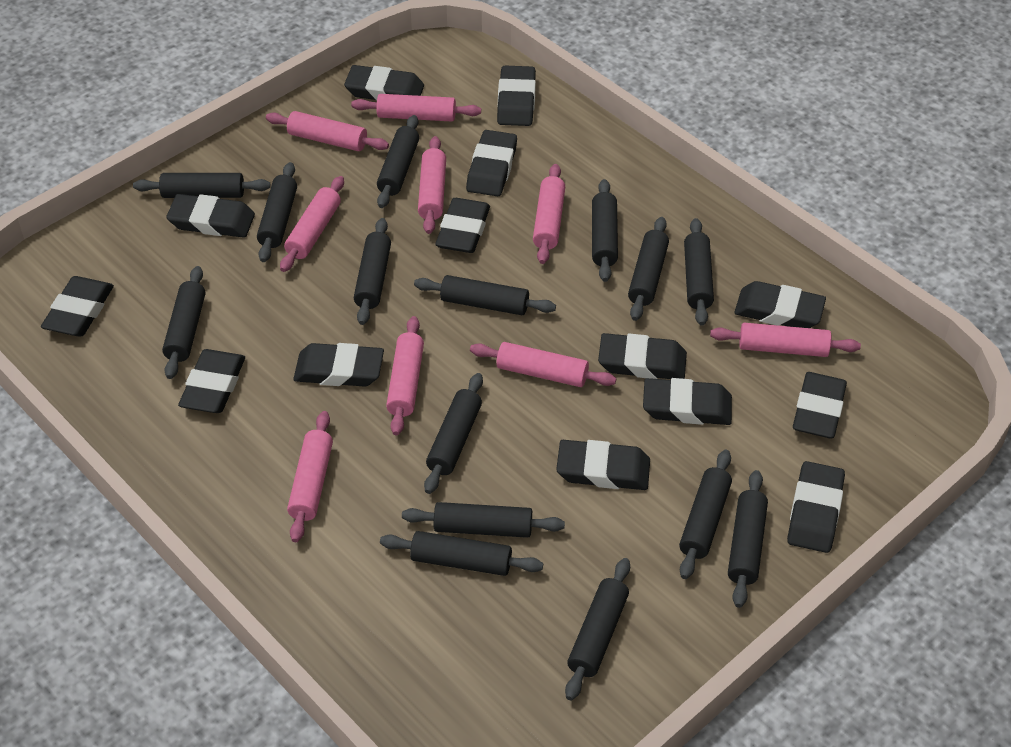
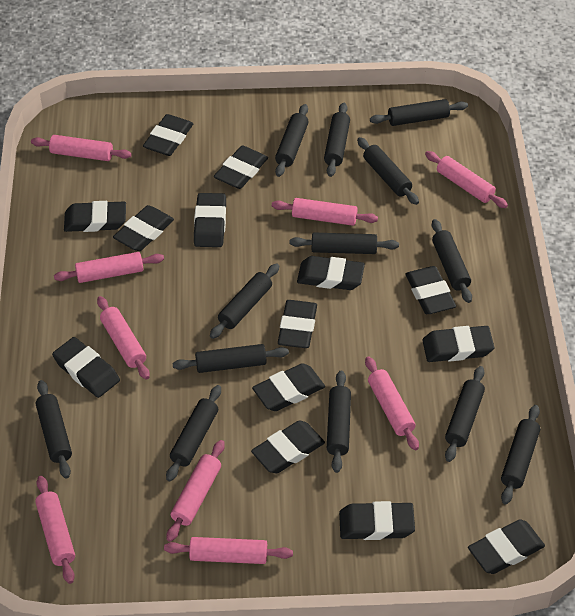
black rolling pin: [133,173,270,198] [162,266,205,379] [257,162,297,262] [354,218,391,325] [377,115,419,208] [380,531,543,576] [402,502,565,538] [414,275,556,315] [424,373,483,494] [565,558,630,700] [592,179,618,282] [628,217,669,321] [679,450,732,579] [684,218,714,326] [728,470,768,608] = 15 -> [36,380,72,479] [166,385,221,482] [172,344,289,373] [210,263,279,339] [275,104,308,177] [290,233,399,254] [324,103,350,177] [327,371,351,473] [357,137,419,205] [370,99,468,126] [432,219,472,303] [445,366,485,462] [501,405,540,505] = 13

